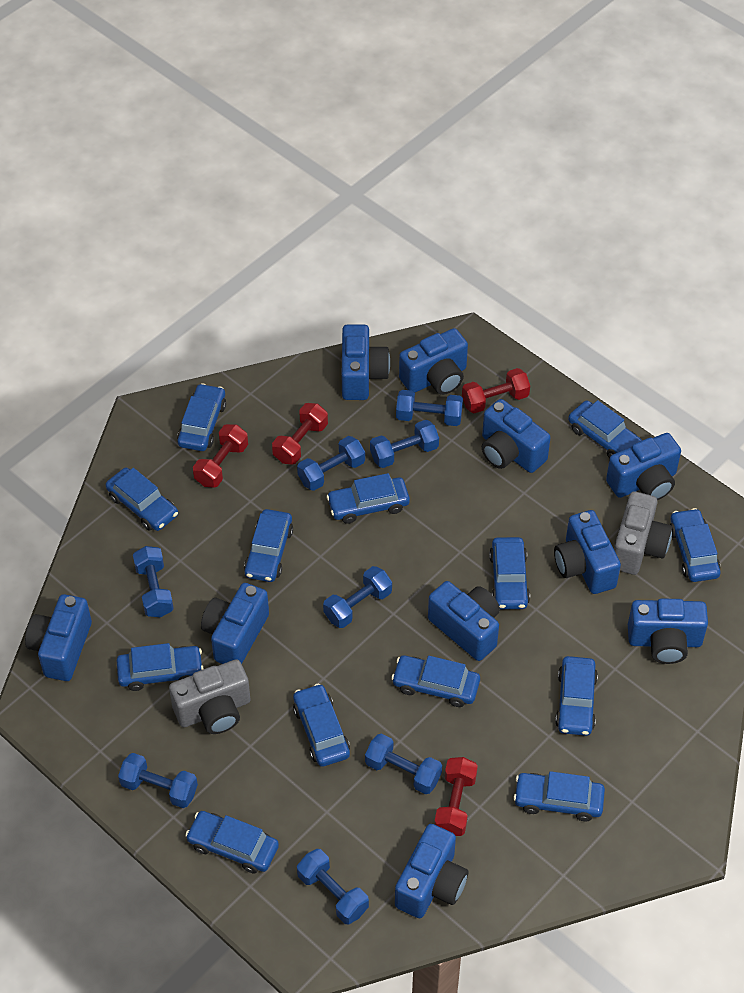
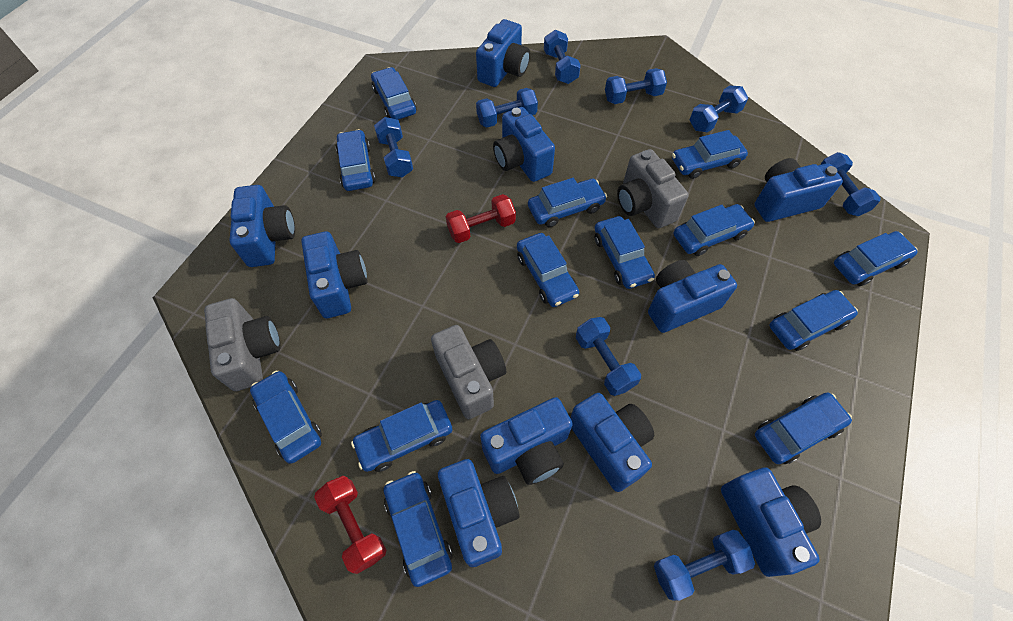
grey camera: [169,659,251,734] [614,491,672,575] = 2 -> [204,298,281,391] [431,325,506,419] [617,149,689,228] = 3
red dumbbell: [193,424,248,488] [272,403,328,465] [434,757,478,836] [462,368,530,413] = 4 -> [314,476,386,574] [446,194,516,243] = 2

